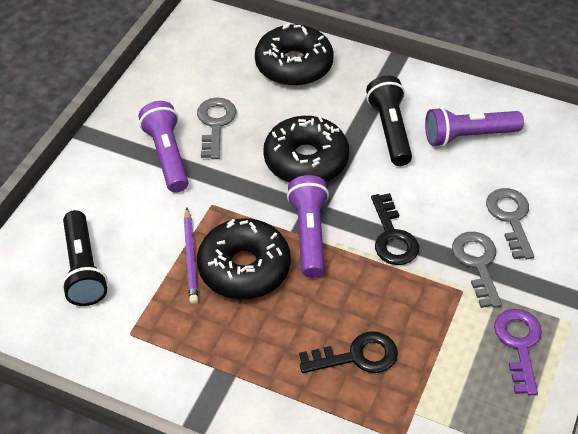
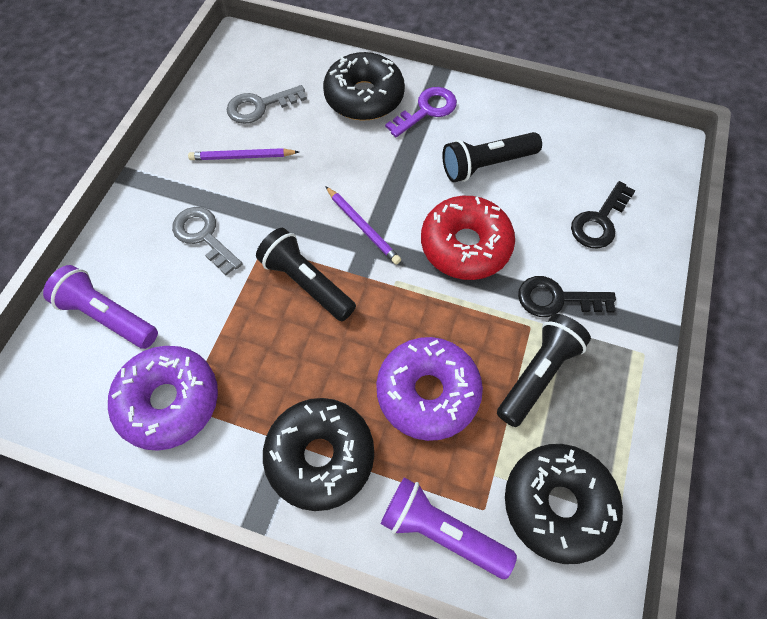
black flashlight: [62,210,108,306] [366,76,412,166] = 2 -> [256,228,356,321] [442,132,542,182] [497,314,591,427] = 3
grey key: [197,98,236,159] [452,232,502,308] [486,188,534,259] = 3 -> [172,207,243,275] [227,85,307,124] = 2
purple donut: none = 0 -> [108,346,218,451] [376,337,483,441] = 2
purple flashlight: [139,101,188,193] [287,175,329,278] [425,107,524,147] = 3 -> [43,265,158,349] [381,477,517,579] = 2
purple pencil: [184,208,198,304] = 1 -> [188,148,299,160] [325,186,401,264] = 2
red donut: none = 0 -> [421,196,515,280] = 1

